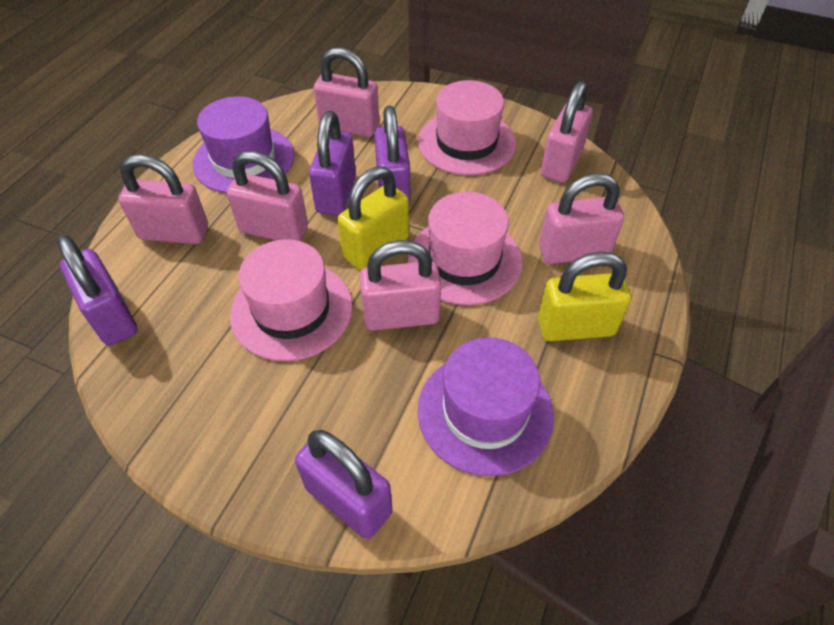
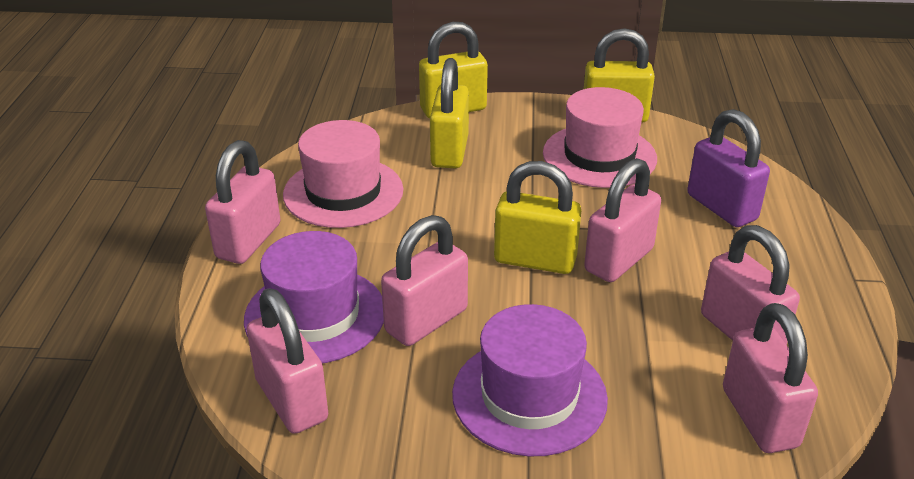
pink hat: [230,239,353,361] [408,192,522,305] [418,80,516,175] = 3 -> [283,120,403,228] [543,87,657,188] = 2
purple padlock: [57,235,138,346] [295,430,392,539] [309,111,356,215] [374,106,411,205] = 4 -> [687,109,770,227] = 1
yellow padlock: [337,166,409,270] [538,252,631,341] = 2 -> [419,22,488,118] [430,58,469,168] [494,161,581,274] [584,28,655,123] = 4

